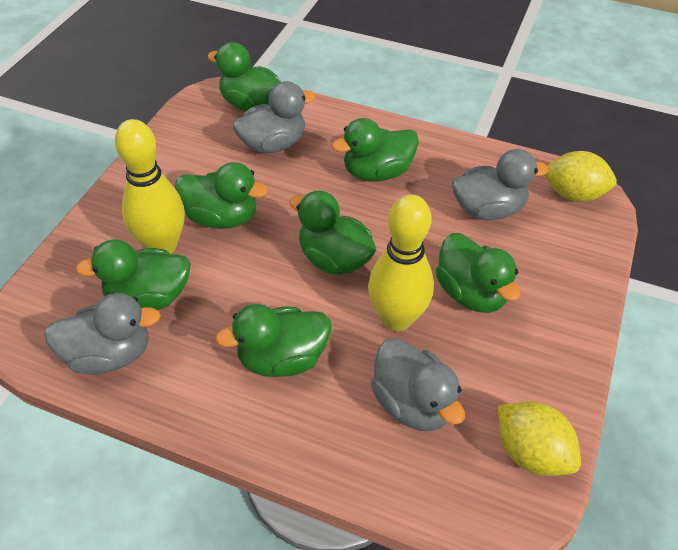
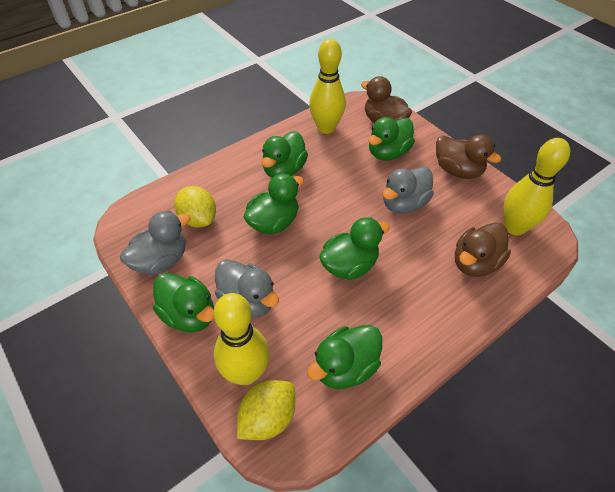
brown duck: none = 0 -> [361,76,412,123] [436,135,501,179] [455,222,511,277] = 3
green duck: [76,239,191,310] [175,162,268,229] [207,42,281,111] [215,304,331,377] [289,191,376,275] [332,118,419,182] [435,233,520,313] = 7 -> [153,273,214,332] [244,173,304,234] [262,131,308,178] [307,325,382,389] [319,217,390,280] [368,117,415,161] = 6
grey duck: [44,293,161,375] [232,81,316,154] [371,338,465,431] [452,149,549,220] = 4 -> [120,211,191,275] [215,259,279,318] [383,166,434,214] = 3
yellow bowling pin: [115,119,185,254] [368,194,434,331] = 2 -> [214,293,270,385] [309,39,346,134] [503,138,570,235] = 3

